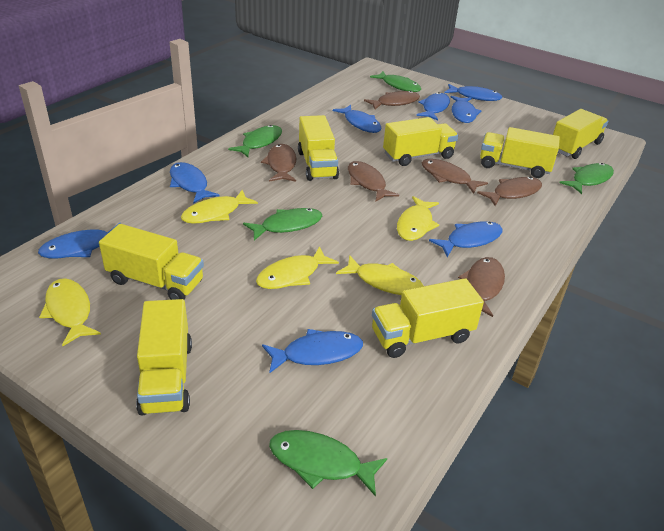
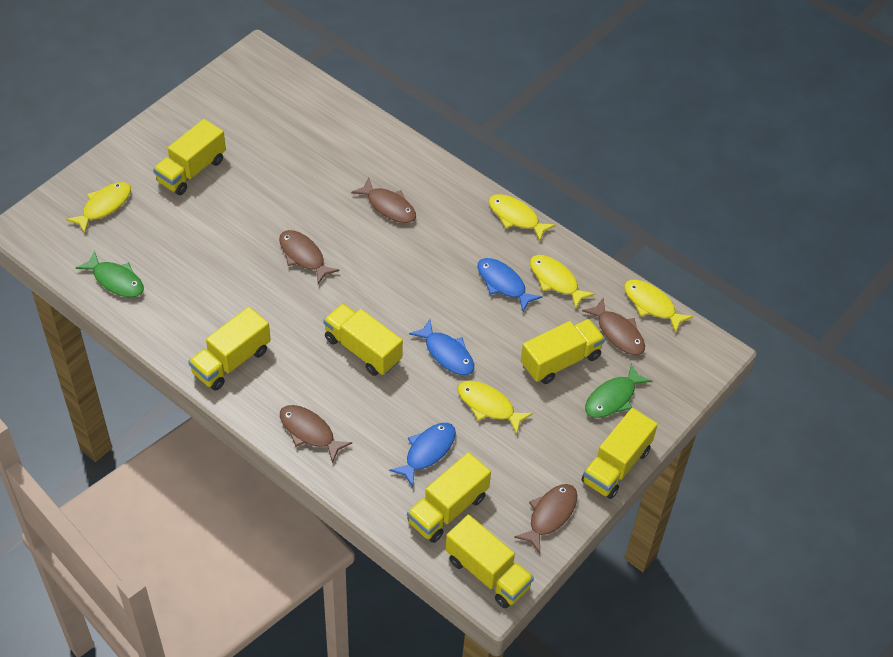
blue fish: [38,223,121,258] [170,162,220,204] [262,329,363,374] [333,105,381,133] [416,92,450,121] [429,221,503,257] [444,84,503,101] [451,96,481,123] = 8 -> [389,423,456,487] [409,319,474,375] [478,258,542,312] = 3
brown fish: [261,144,296,182] [348,161,399,202] [364,91,420,109] [422,159,488,194] [458,257,505,317] [477,177,542,206] = 6 -> [279,230,340,284] [280,405,352,463] [351,178,416,223] [514,484,577,553] [582,298,645,355] = 5
green fish: [228,125,282,157] [243,208,322,241] [269,430,387,497] [370,71,421,92] [559,163,614,194] = 5 -> [76,250,144,298] [585,364,652,418] = 2

